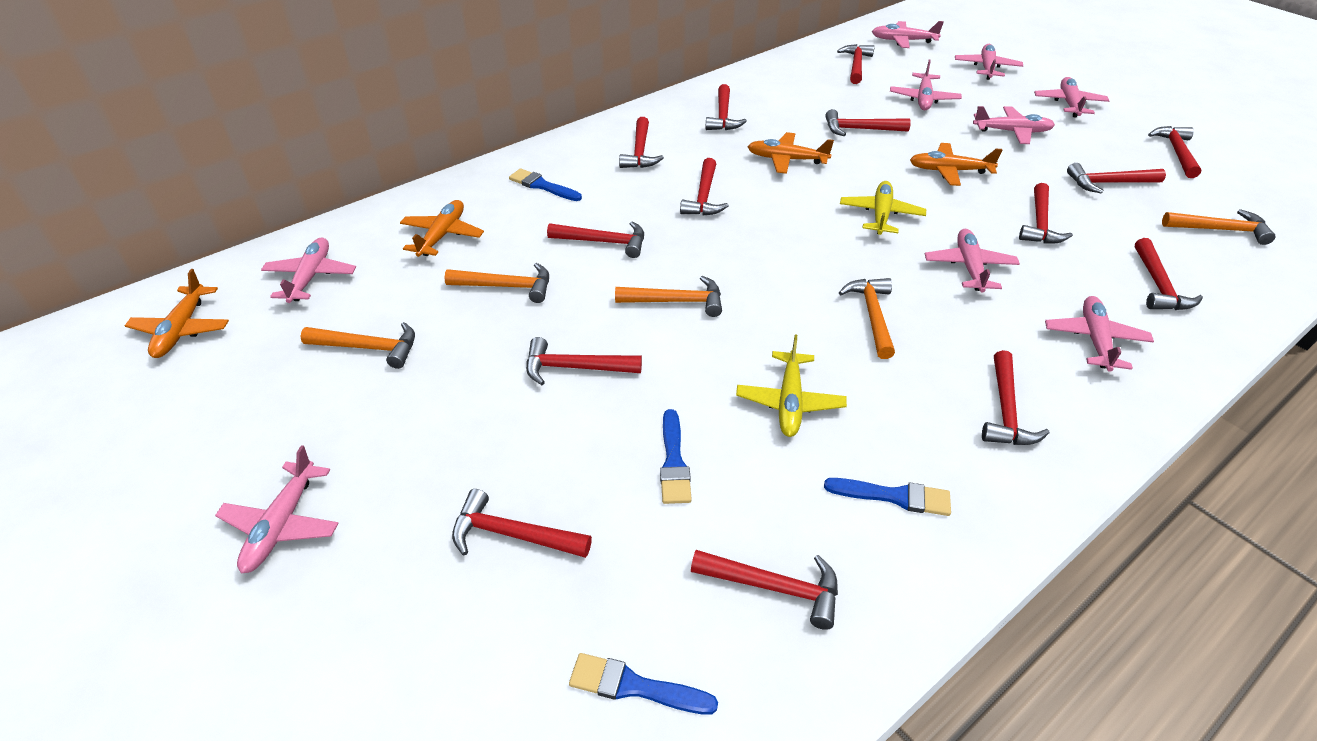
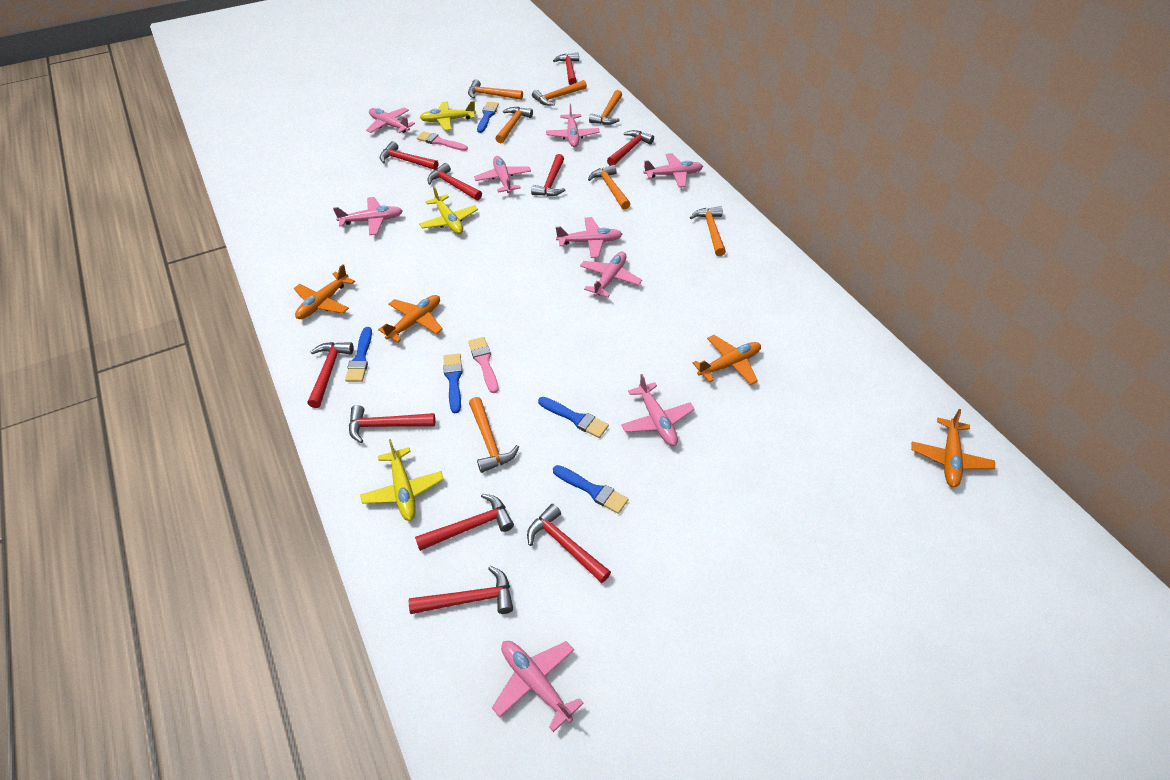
blue brush: [509,169,582,201] [569,653,718,715] [660,409,692,504] [824,478,951,516] = 4 -> [345,327,372,382] [443,353,463,413] [477,102,499,133] [538,397,609,438] [553,465,629,514] = 5
orange hammer: [301,322,415,369] [444,263,549,303] [615,276,722,317] [839,278,895,359] [1162,209,1276,245] = 5 -> [468,79,523,100] [469,397,519,473] [495,107,533,143] [532,80,587,106] [588,165,630,210] [589,90,622,125] [690,206,726,256] = 7
pink brush: none = 0 -> [417,131,468,151] [468,337,499,393] = 2
red hammer: [452,489,592,558] [526,337,642,385] [547,222,644,258] [619,117,664,168] [680,158,729,215] [691,550,838,630] [705,84,747,130] [825,109,911,136] [837,44,875,84] [982,350,1049,445] [1019,183,1073,243] [1067,163,1166,193] [1135,238,1203,310] [1148,126,1202,178] = 14 -> [308,342,354,408] [349,405,435,443] [380,141,438,170] [409,566,513,614] [415,494,514,551] [427,163,482,200] [527,504,611,583] [531,154,565,196] [553,53,579,85] [607,130,654,166] = 10
yellow plane: [736,334,847,437] [840,181,926,235] = 2 -> [360,439,444,521] [419,186,478,234] [420,101,476,131] = 3

